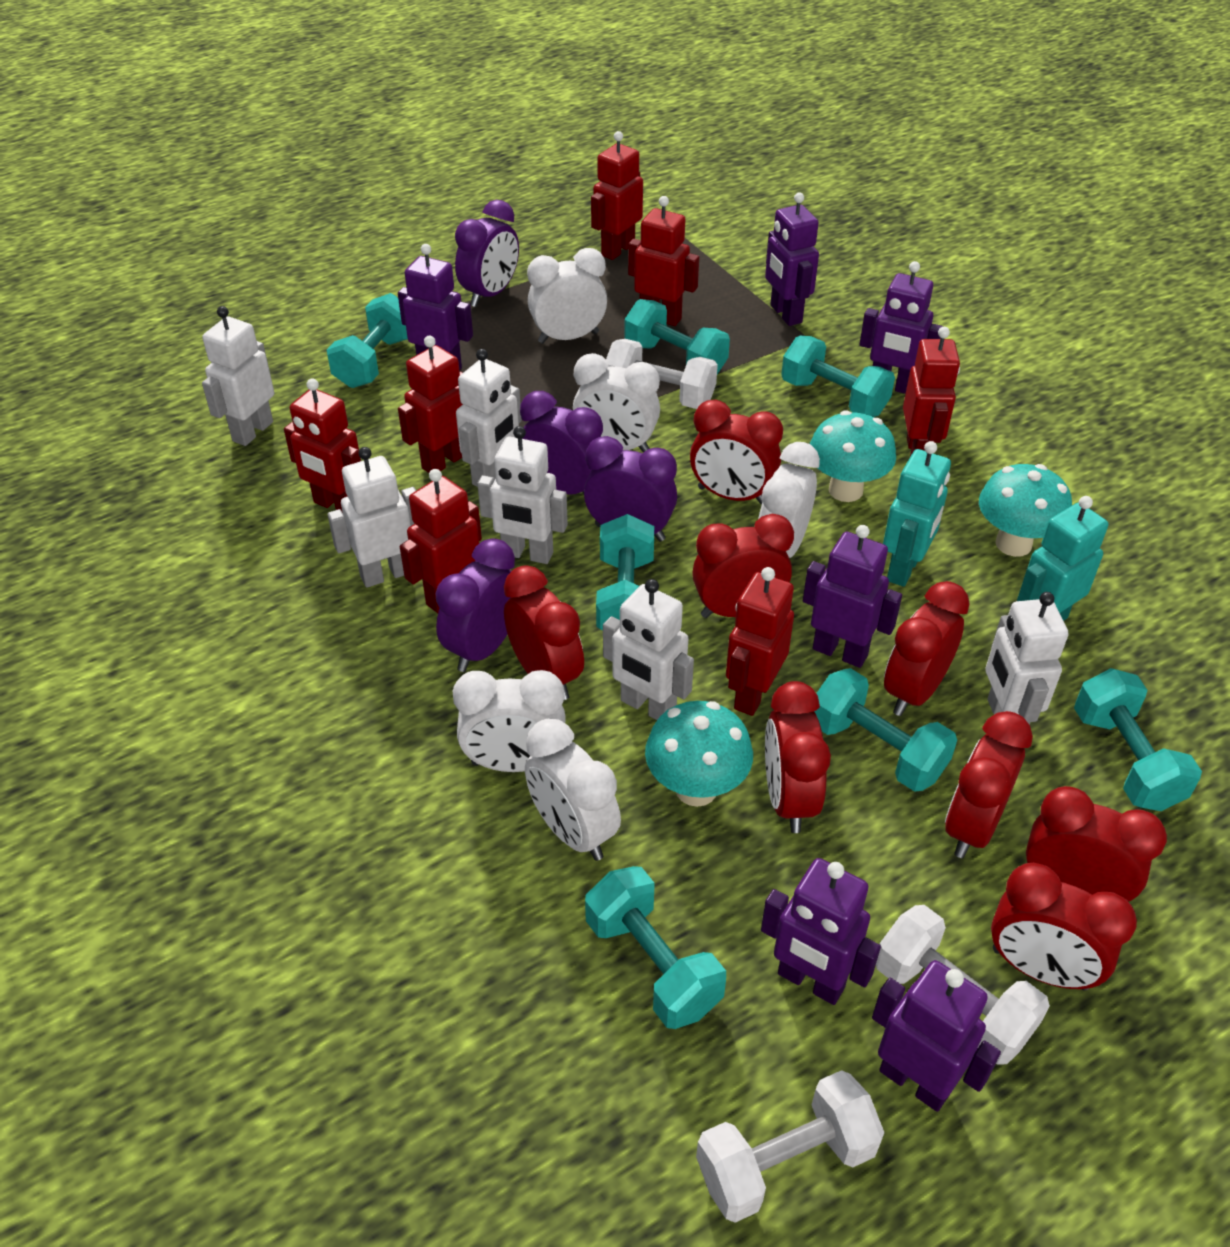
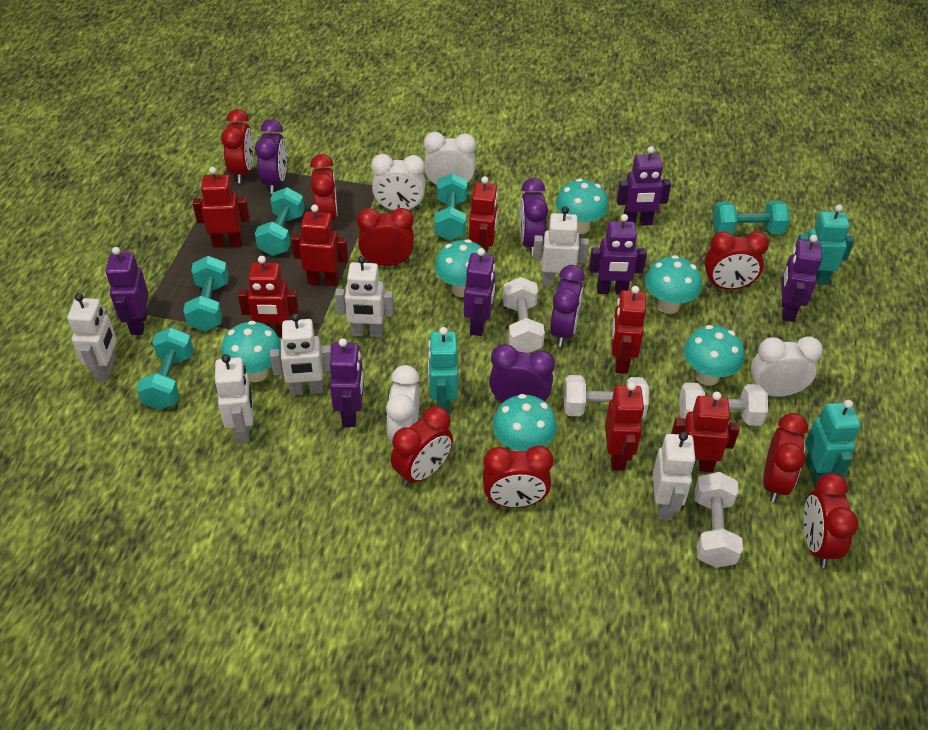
turquoise dumbbell: [327,293,408,388] [585,866,726,1029] [596,514,654,630] [624,299,730,374] [781,336,895,417] [814,668,957,792] [1074,668,1202,811] = 7 -> [136,327,193,410] [183,256,229,331] [255,187,305,256] [434,173,467,241] [713,201,790,235] = 5
turquoise mushroom: [645,701,753,807] [810,410,896,502] [979,464,1072,557] = 3 -> [221,321,281,382] [435,239,488,297] [493,394,557,451] [556,179,609,234] [645,255,702,314] [684,325,744,386] = 6
turquoise robot: [883,441,951,587] [1017,496,1109,621] = 2 -> [428,327,458,415] [797,204,855,285] [805,400,861,488] = 3
white clock: [453,670,565,772] [525,719,621,861] [527,248,607,344] [573,353,660,452] [758,442,820,558] = 5 -> [371,154,425,210] [386,365,420,443] [424,132,476,189] [751,336,823,397] = 4
white dumbbell: [606,339,718,409] [696,1070,884,1223] [876,905,1050,1065] = 3 -> [503,277,545,353] [564,375,649,419] [679,383,768,426] [694,472,743,568] = 4

